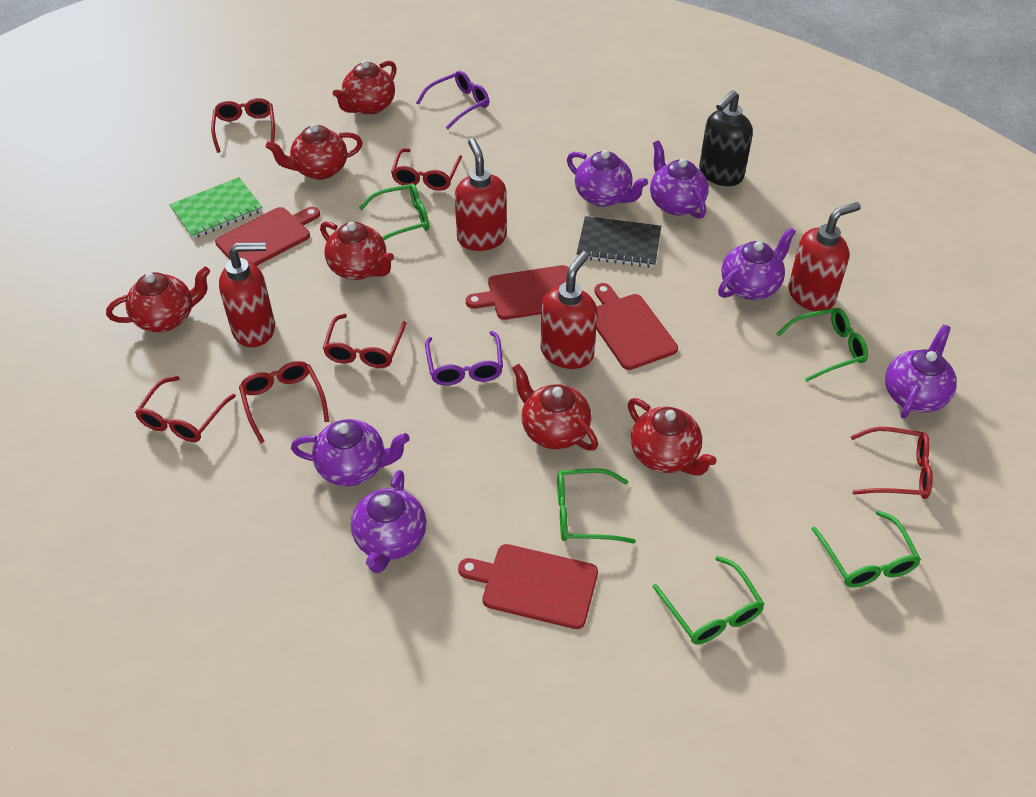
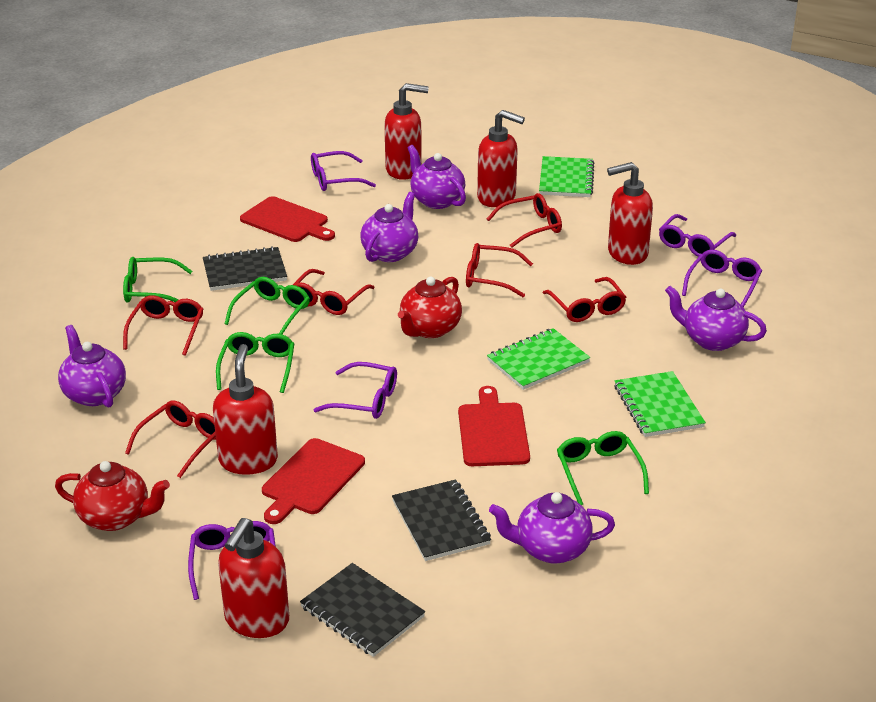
black notebook: [577,216,661,268] = 1 -> [203,246,287,291] [300,563,425,657] [392,479,491,561] = 3
black soap dispenser: [699,90,753,186] = 1 -> none = 0
green glasses: [359,183,429,240] [557,468,636,544] [653,556,765,644] [776,308,868,382] [812,510,921,588] = 5 -> [123,257,192,303] [216,332,295,393] [225,277,310,335] [557,431,649,505] = 4
green notebook: [169,177,263,239] = 1 -> [487,328,590,390] [539,156,595,197] [614,371,706,437] = 3
purple glasses: [416,71,489,129] [425,331,503,386] = 2 -> [188,521,276,600] [311,151,376,191] [313,362,397,419] [659,214,736,257] [682,250,762,307] = 5
purple teapot: [291,419,410,486] [351,470,427,573] [567,150,648,207] [650,141,709,219] [718,227,796,300] [885,325,957,419] = 6 -> [58,325,126,408] [360,192,418,262] [408,145,466,209] [489,492,615,564] [665,286,767,351] = 5
red cutting board: [215,207,320,266] [458,544,598,629] [466,265,569,320] [594,283,678,370] = 4 -> [240,196,335,242] [262,438,365,524] [458,386,530,466] = 3
red soap dispenser: [219,242,275,347] [455,138,507,251] [541,251,597,369] [788,202,861,311] = 4 -> [213,344,278,475] [218,518,289,638] [384,83,429,180] [477,110,525,207] [607,162,653,265] = 5
red teapot: [106,267,210,332] [266,124,363,180] [320,222,394,280] [333,60,397,115] [512,364,598,451] [628,398,716,476] = 6 -> [55,461,170,531] [398,276,462,338] = 2

